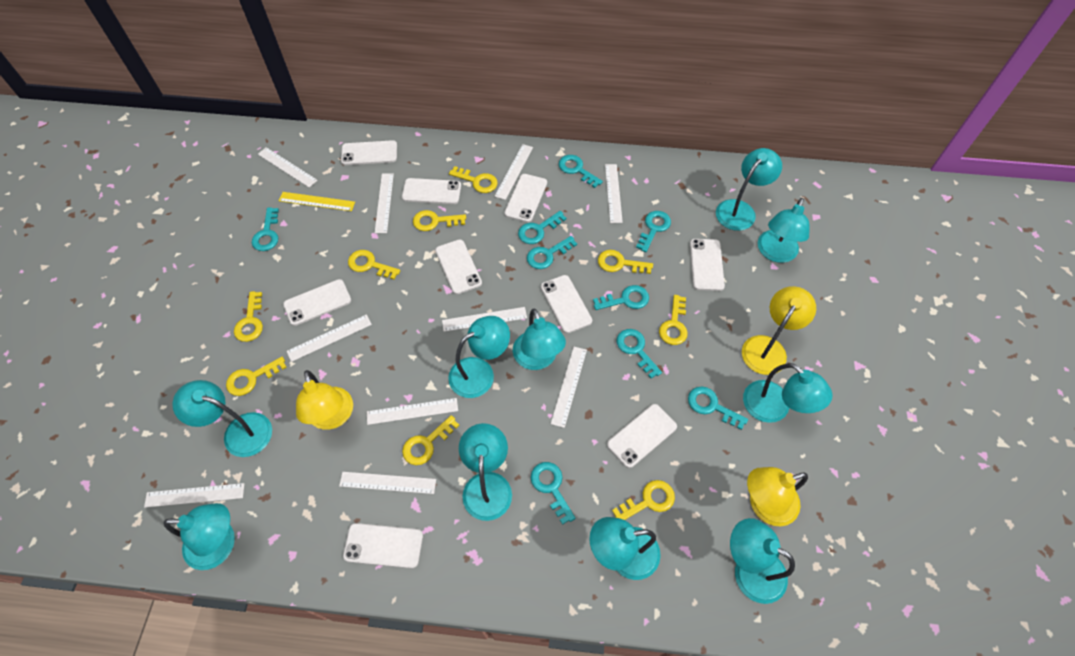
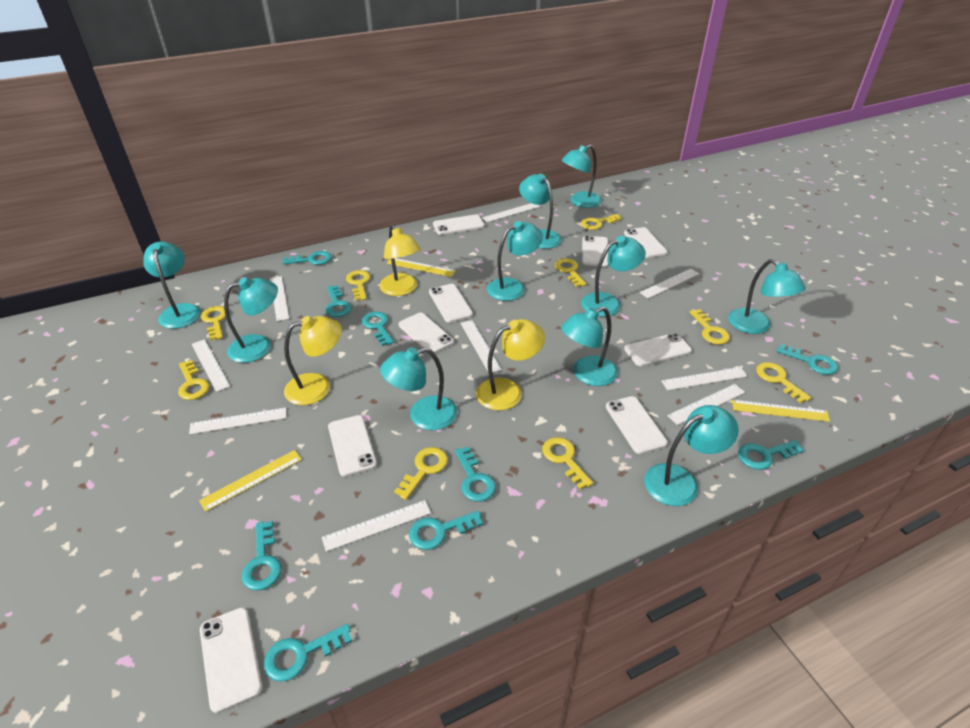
white ruler: [144,483,245,508] [258,147,318,188] [287,314,372,362] [339,472,436,494] [367,398,458,425] [375,173,394,233] [442,307,527,332] [495,144,533,200] [551,347,587,428] [605,164,623,223] = 10 -> [189,408,287,435] [192,339,230,392] [270,276,289,321] [322,500,431,552] [460,320,502,372] [482,203,541,222] [640,269,699,298] [662,367,747,390] [667,384,745,425] = 9
yellow ruler: [279,192,355,211] = 1 -> [199,450,302,512] [387,258,456,277] [732,400,830,422] = 3

